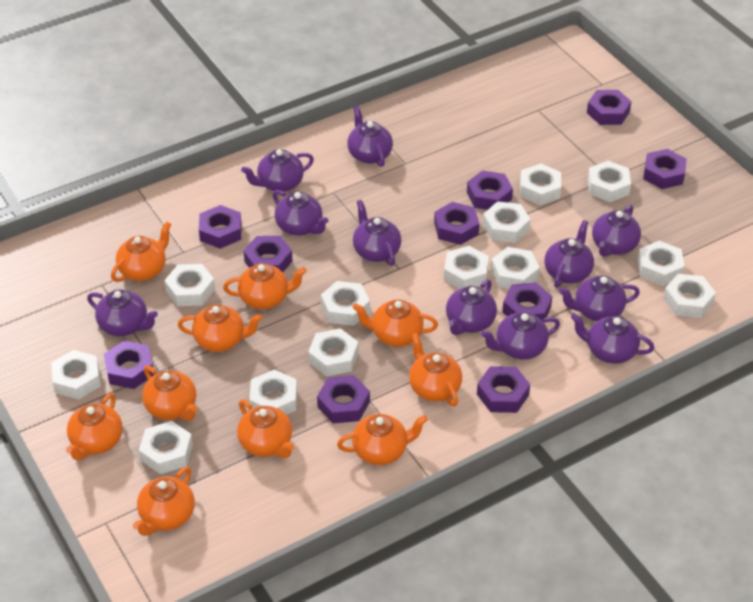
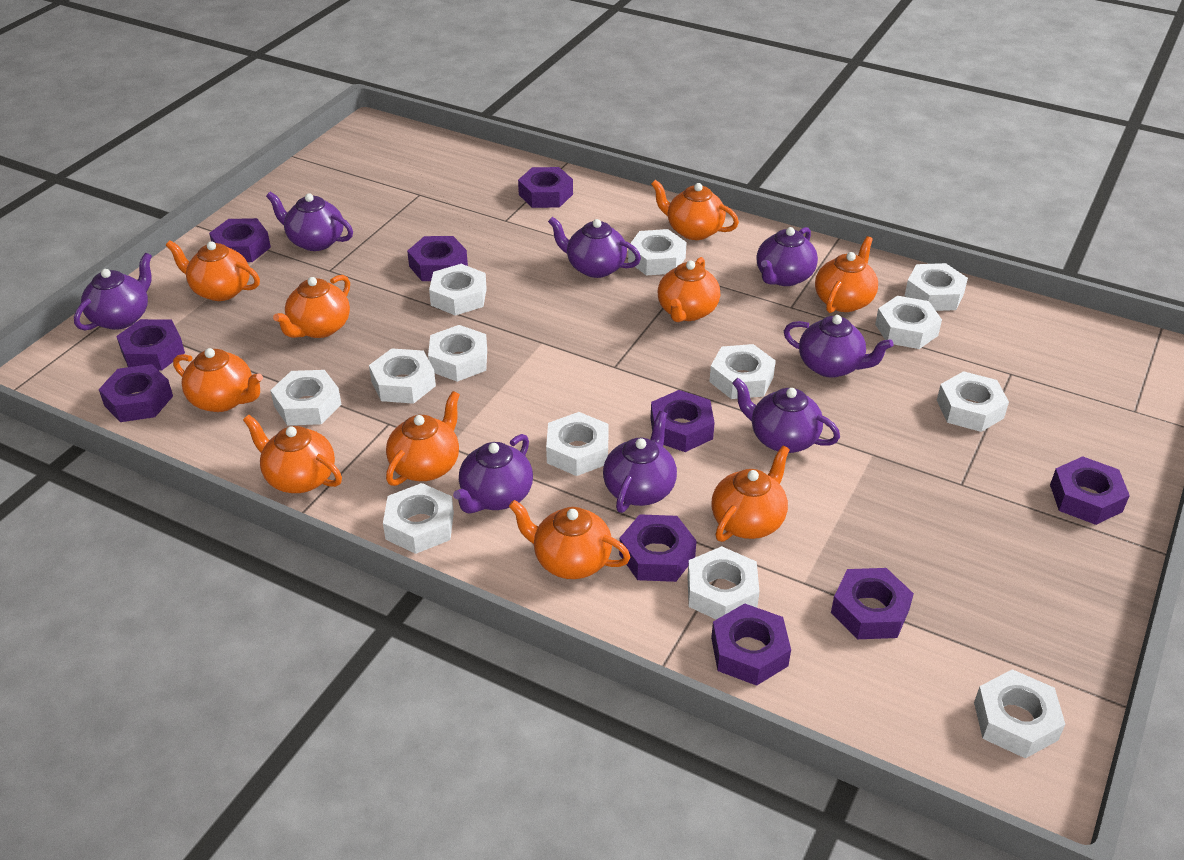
purple teapot: [87,290,158,336] [241,149,314,192] [272,190,328,236] [347,105,393,167] [353,200,401,266] [446,279,497,335] [481,312,560,360] [544,220,594,288] [559,275,640,321] [571,313,654,364] [592,205,641,257] = 11 -> [74,253,152,331] [266,191,353,251] [453,434,533,514] [548,217,641,278] [603,411,677,513] [732,378,840,453] [756,227,818,286] [784,315,893,378] = 8

